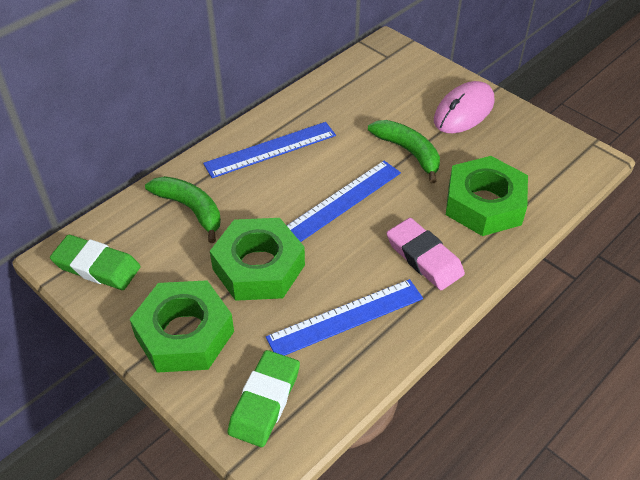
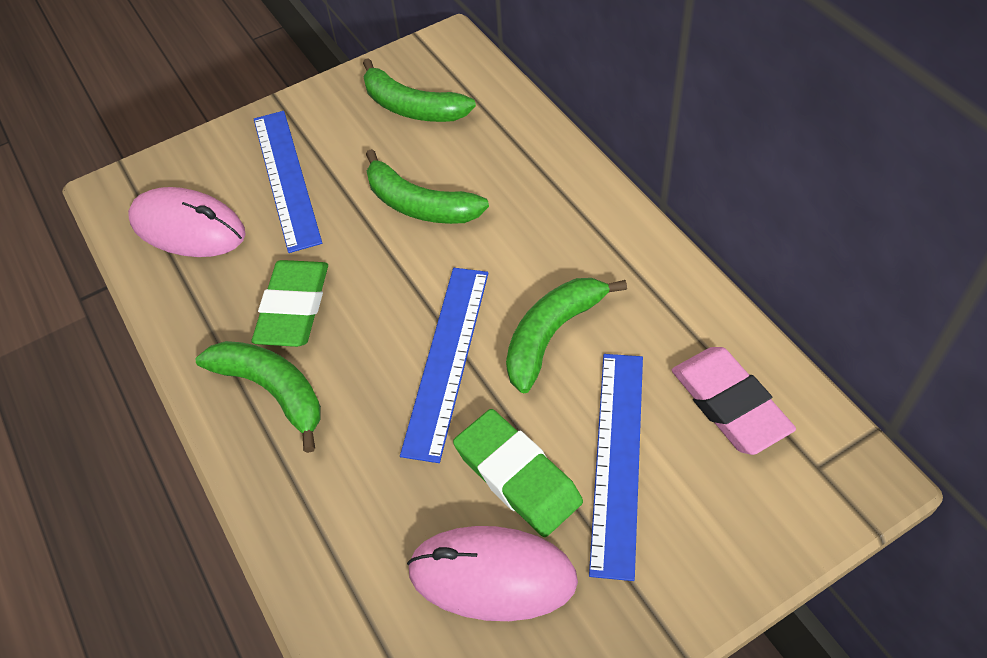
green banana: [145,176,221,243] [368,120,440,183] = 2 -> [196,341,321,453] [363,58,476,122] [366,149,489,224] [506,278,627,393] = 4
green nut: [130,280,234,373] [210,218,305,301] [446,156,528,236] = 3 -> none = 0
pink mouse: [434,81,494,133] = 1 -> [128,187,246,257] [407,526,578,621] = 2

